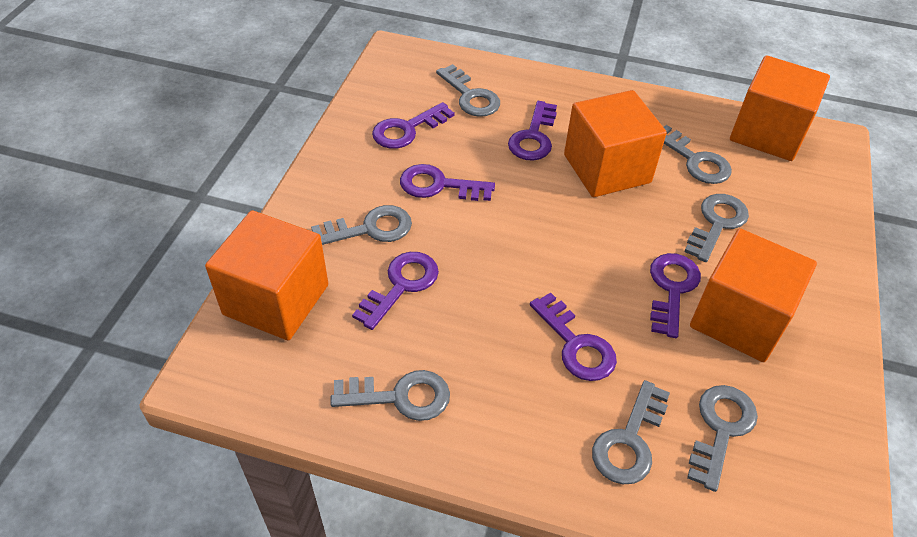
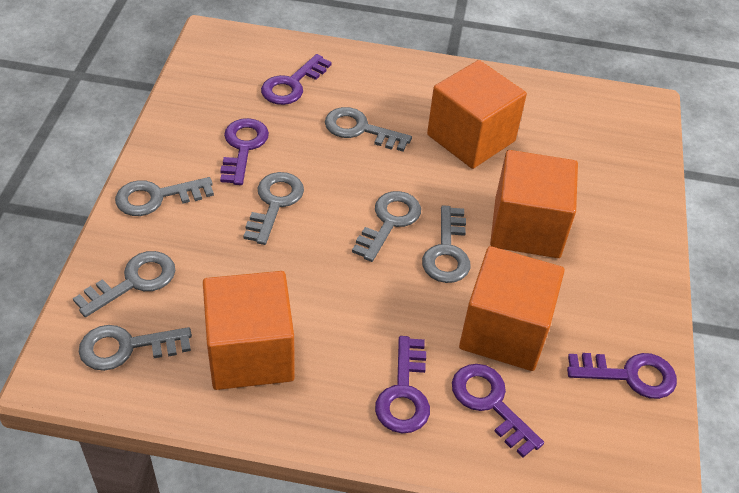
purple key: [352,252,439,330] [372,102,455,149] [400,164,495,201] [508,101,557,161] [530,292,617,381] [650,253,701,338] = 6 -> [220,118,269,185] [261,54,332,105] [375,336,430,433] [452,364,544,457] [567,353,677,399] = 5

